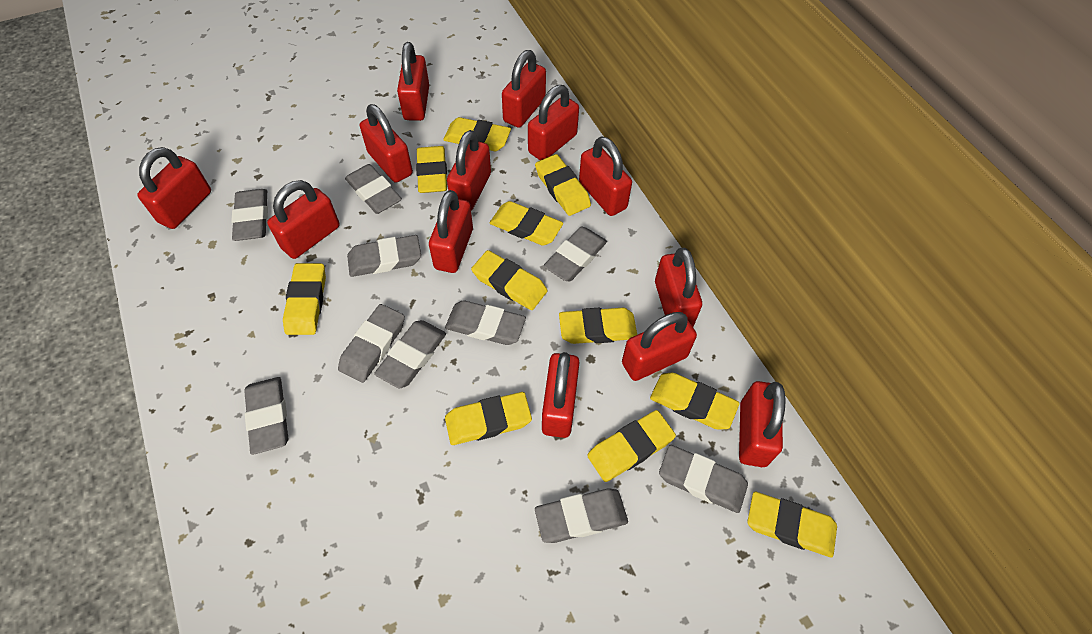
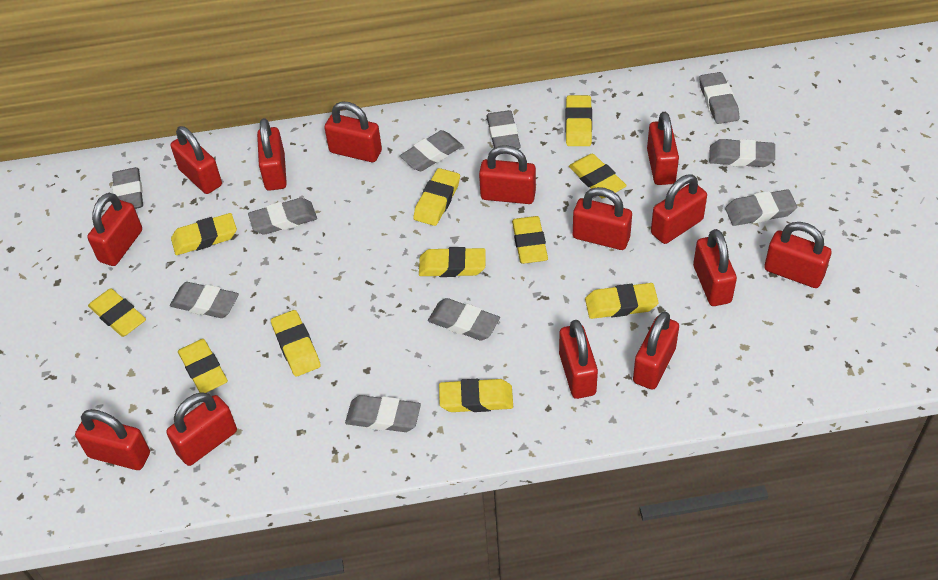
red padlock: [137,147,211,229] [267,180,340,259] [360,104,413,183] [397,42,429,121] [429,190,473,273] [447,130,491,211] [502,50,546,128] [528,85,579,160] [542,352,580,438] [579,136,632,216] [622,312,697,381] [655,247,702,327] [739,381,786,467] = 13 -> [75,409,150,470] [87,193,142,266] [166,392,237,466] [171,126,222,194] [257,118,287,191] [324,102,382,162] [479,145,536,204] [559,320,598,399] [573,187,632,250] [633,311,679,390] [647,112,679,185] [651,175,707,244] [693,229,737,306] [764,222,831,288] = 14

